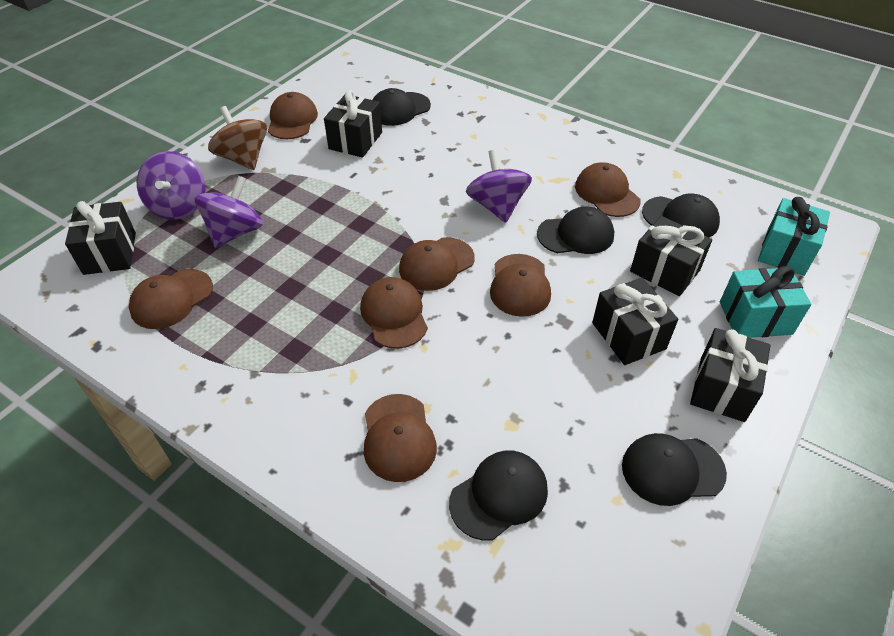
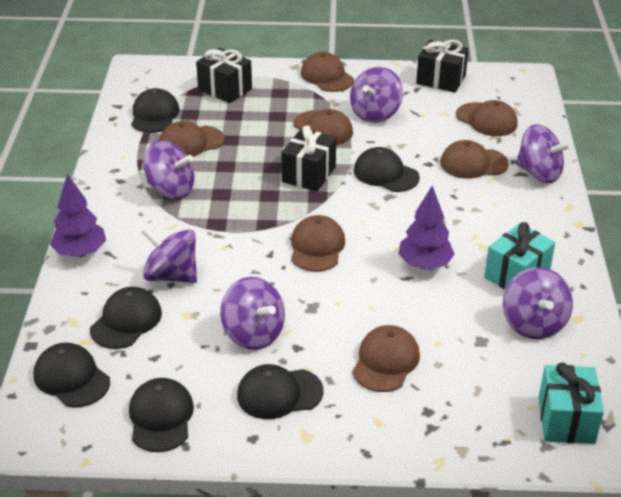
black cap: [372,88,431,126] [449,450,548,541] [537,206,614,254] [622,433,727,506] [642,194,720,237] = 5 -> [34,343,110,408] [90,287,162,349] [129,378,194,452] [131,88,179,133] [237,364,324,419] [354,147,420,192] = 6
black gift: [65,201,136,275] [324,90,382,158] [592,278,678,365] [630,216,712,296] [690,328,771,422] = 5 -> [196,48,252,103] [281,125,336,192] [416,40,469,92] = 3
brown spinning top: [208,106,267,170] = 1 -> none = 0
purple spinning top: [137,151,205,220] [194,176,263,248] [466,150,532,223] = 3 -> [141,226,197,283] [144,140,194,199] [220,277,285,350] [350,67,403,123] [503,267,573,339] [516,124,571,183] = 6
purple tree: none = 0 -> [50,174,106,257] [398,186,455,270] = 2

